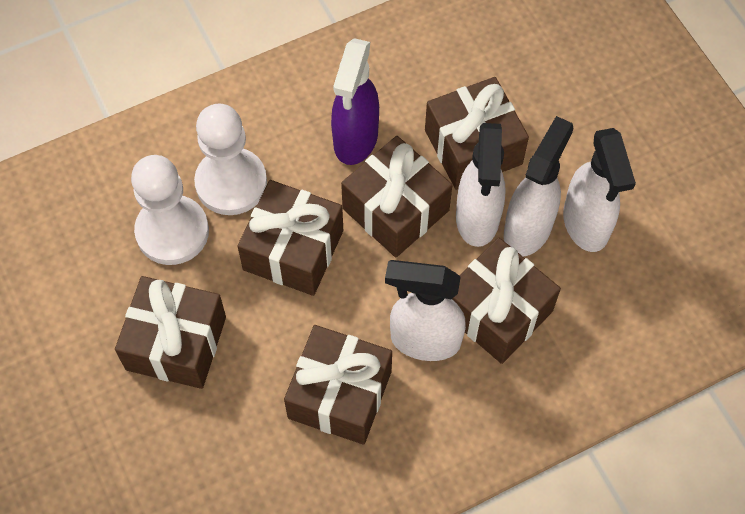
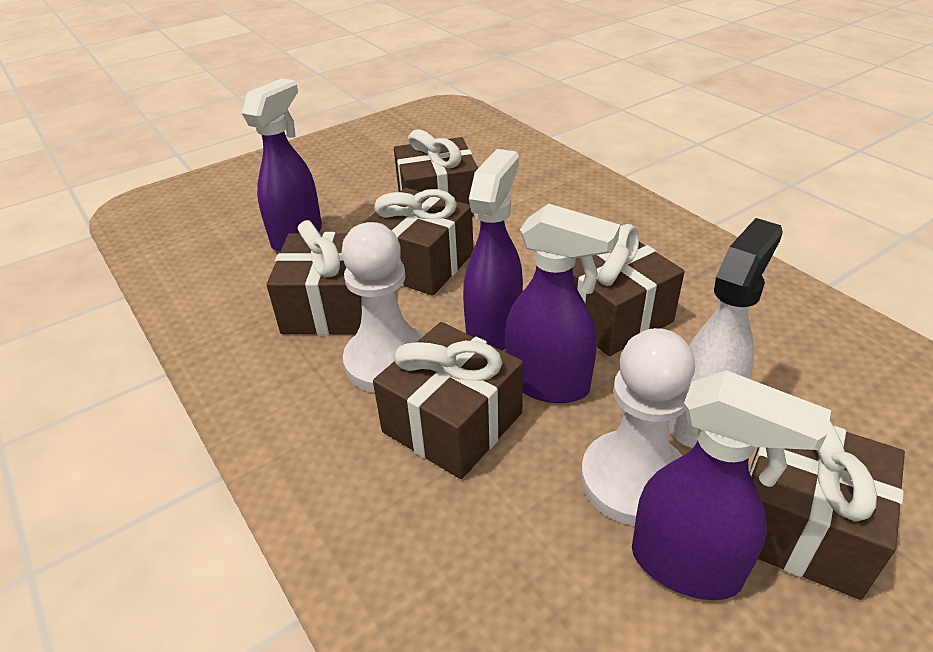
purple spray bottle: [331,38,379,165] = 1 -> [242,78,322,252] [463,149,523,350] [505,203,620,403] [632,370,831,600] = 4
white spray bottle: [385,260,466,361] [456,123,506,247] [503,116,574,257] [563,128,636,252] = 4 -> [669,218,783,448] = 1

